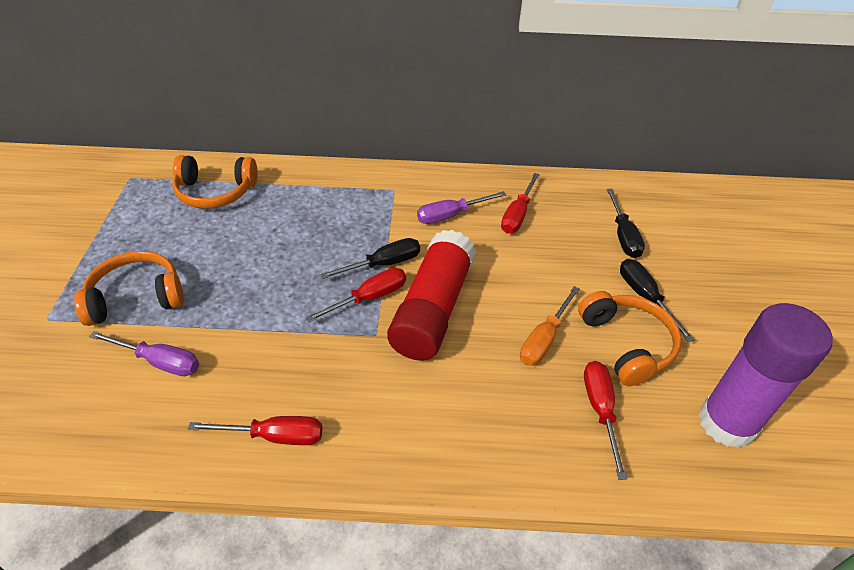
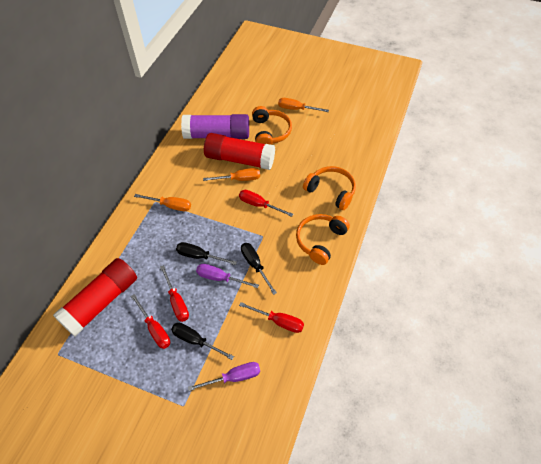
orange screwdriver: [520,286,580,366] = 1 -> [134,194,191,211] [203,168,260,181] [278,98,329,112] = 3
red glue stick: [387,230,476,361] = 1 -> [53,258,137,336] [204,133,275,170] = 2

